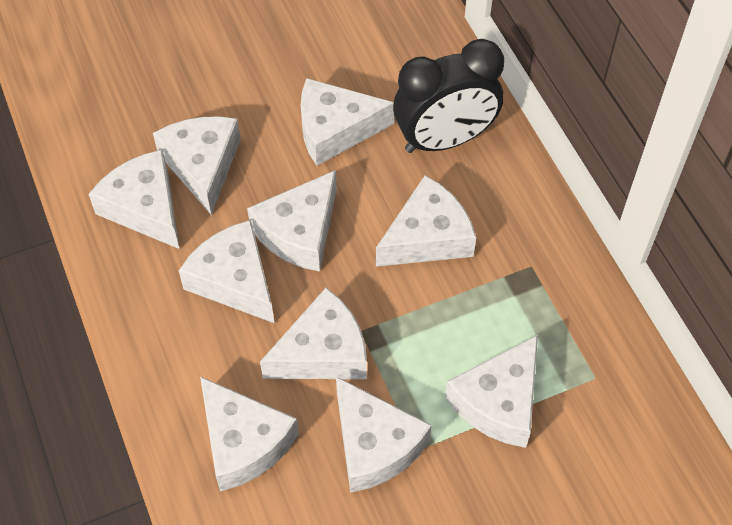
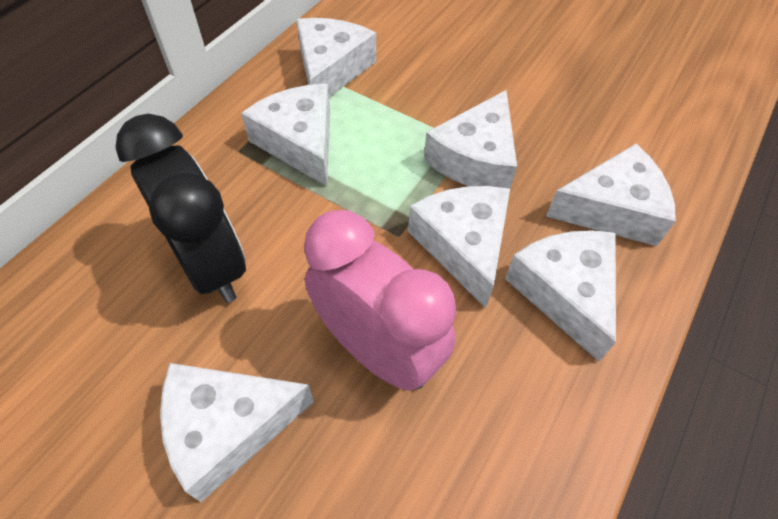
pink clock: none = 0 -> [304,210,456,390] = 1
white cheese: [88,150,180,249] [153,116,241,215] [179,220,274,323] [200,376,299,491] [247,170,337,272] [260,288,367,379] [301,78,394,166] [336,377,432,493] [376,175,476,267] [445,335,538,448] = 10 -> [160,363,314,502] [241,84,330,187] [296,18,376,97] [408,186,510,308] [424,90,517,189] [505,230,616,362] [546,144,676,246] = 7

